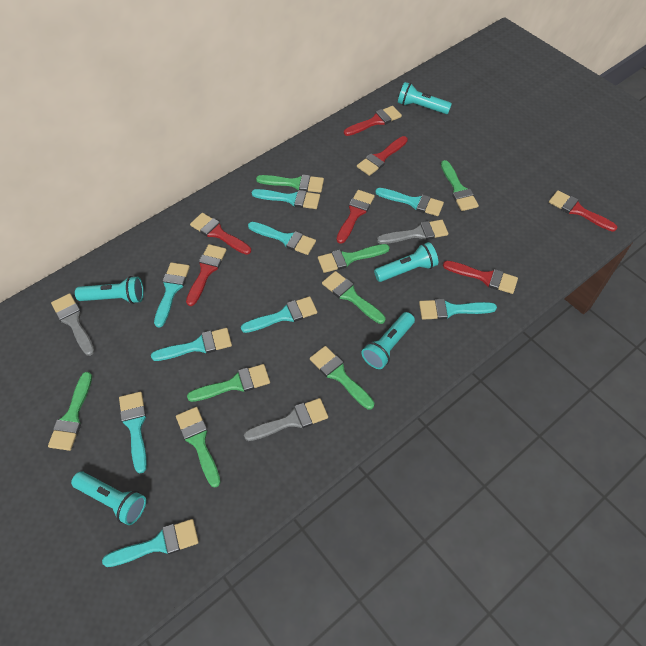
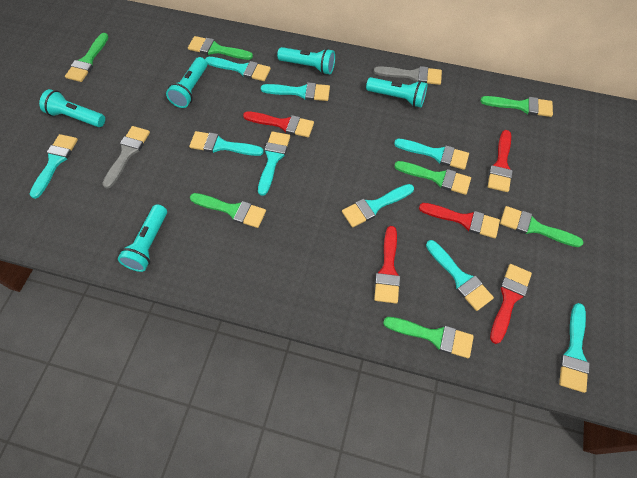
green brush: [48,372,92,451] [176,407,221,488] [187,364,270,402] [256,175,324,193] [310,346,374,409] [318,244,390,273] [322,271,385,324] [441,160,479,211] = 8 -> [65,33,108,82] [188,36,253,60] [190,193,266,228] [383,317,474,358] [394,161,471,195] [480,96,553,117] [500,206,583,247] = 7
grey brush: [51,293,95,356] [244,398,328,441] [377,220,448,244] = 3 -> [102,126,150,189] [374,66,442,85] = 2
red brush: [186,244,227,306] [190,213,251,255] [337,190,375,244] [344,106,402,136] [357,136,408,176] [443,261,518,294] [549,190,618,232] = 7 -> [243,111,314,137] [374,226,400,304] [419,203,500,238] [488,130,513,192] [490,264,532,344] = 5

